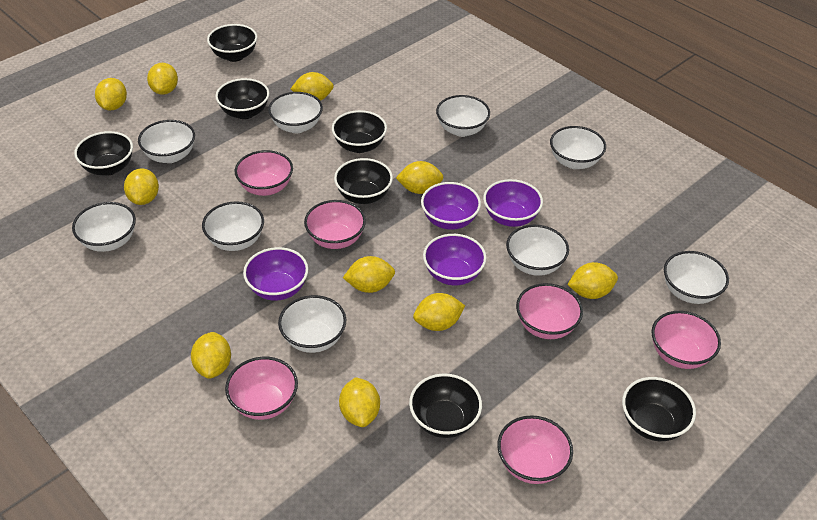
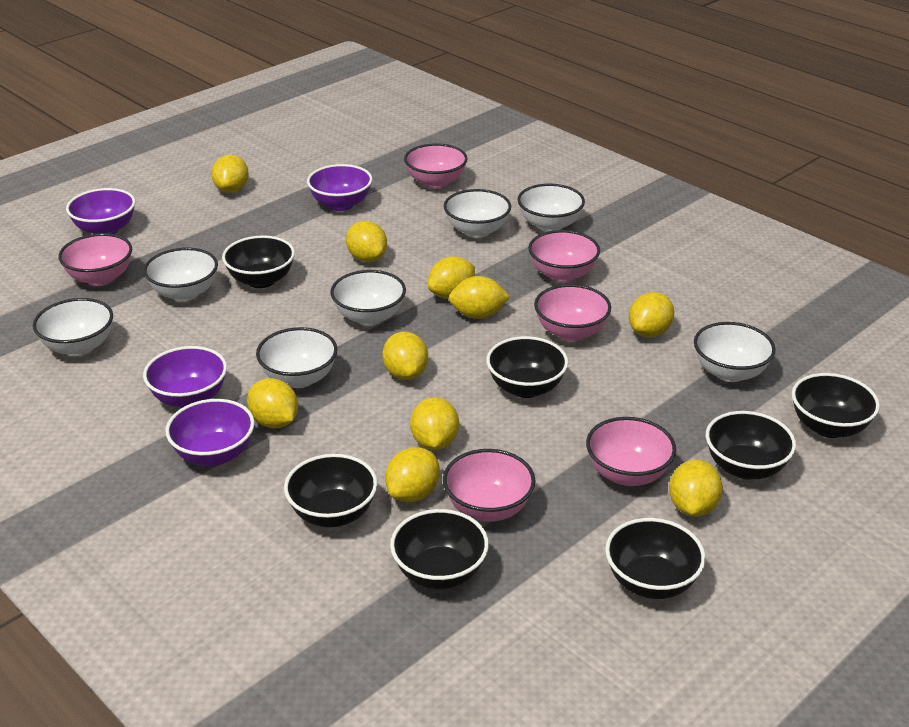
white bowl: [72,202,136,252] [138,120,195,163] [202,201,264,251] [268,92,323,133] [278,295,346,353] [436,95,490,137] [506,225,569,276] [550,126,606,169] [664,251,729,304] = 9 -> [33,298,113,356] [143,247,218,301] [256,327,337,388] [330,270,406,326] [444,189,511,238] [517,184,585,232] [694,322,776,382] = 7

